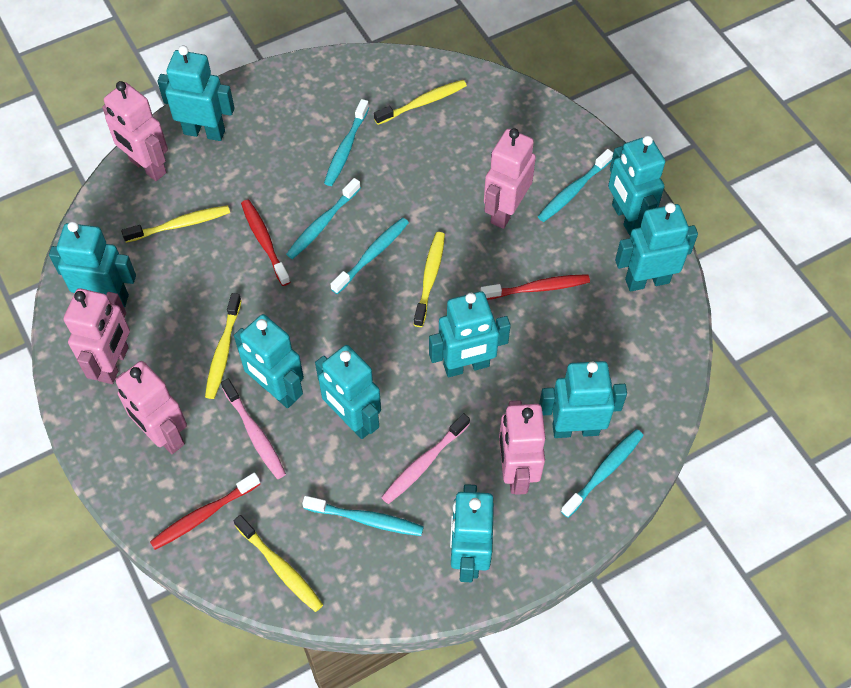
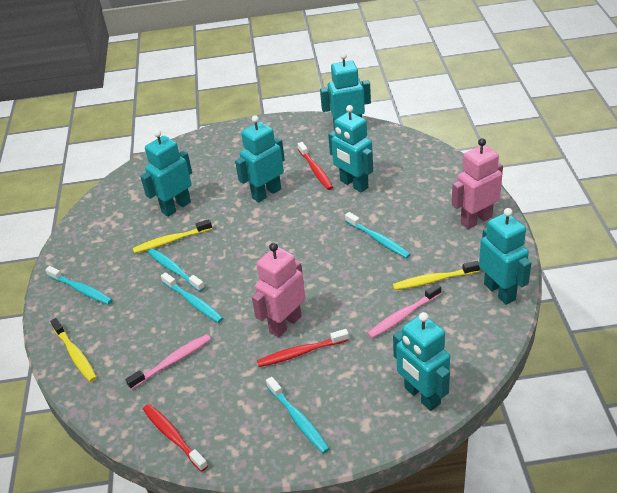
pink robot: [64,288,130,384] [102,81,168,181] [115,361,187,454] [484,128,536,229] [499,400,546,495] = 5 -> [252,243,306,338] [452,138,503,229] = 2
turquoise robot: [49,221,136,308] [157,45,235,141] [234,314,304,408] [315,345,381,439] [429,291,511,377] [450,484,494,582] [539,361,627,438] [608,135,665,235] [615,203,698,291] = 9 -> [140,130,192,217] [235,115,285,203] [320,52,371,130] [328,105,373,193] [393,312,450,411] [479,208,531,305] = 6
turquoise toothbrush: [286,178,361,259] [302,496,424,536] [324,99,369,186] [330,218,409,294] [538,149,613,222] [561,429,644,518] = 6 -> [45,266,113,305] [148,248,205,292] [161,272,223,323] [266,377,330,454] [345,212,411,259] = 5
yellow toothbrush: [121,205,230,243] [205,293,242,399] [234,515,323,612] [374,80,467,125] [414,232,445,327] = 5 -> [50,318,97,382] [133,219,212,253] [393,261,480,290] = 3

